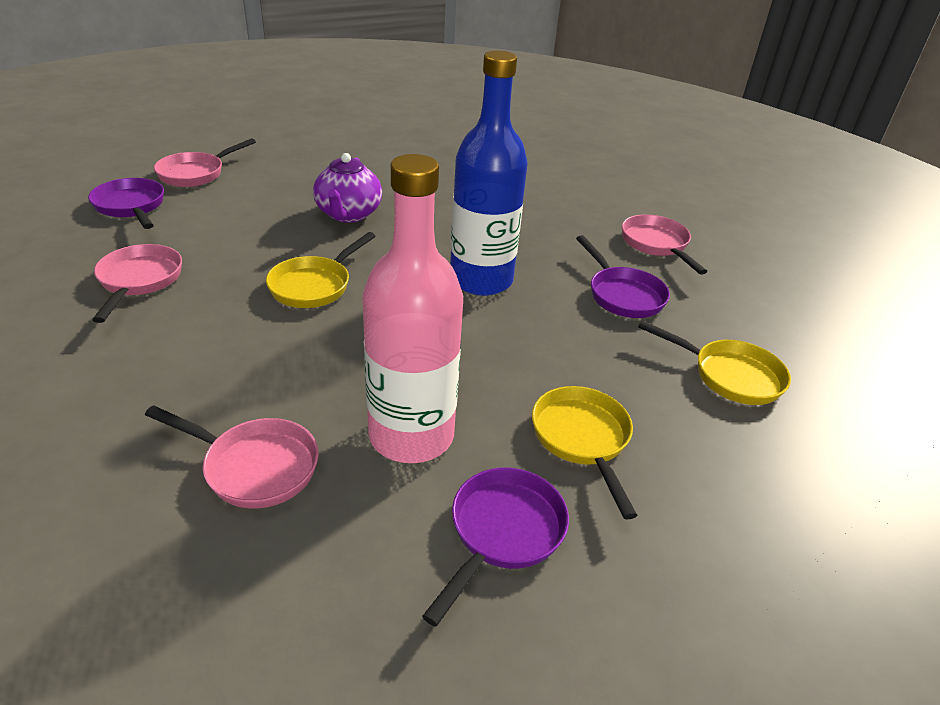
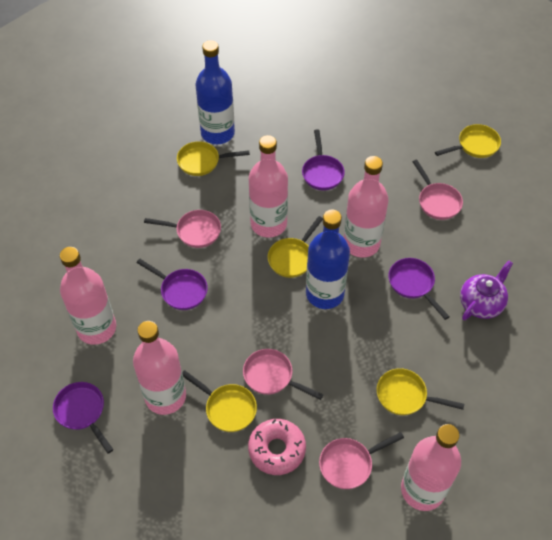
blue bottle: [450,51,527,296] = 1 -> [195,40,235,144] [306,210,350,309] = 2
pink bottle: [362,154,463,463] = 1 -> [60,247,116,345] [133,321,186,415] [249,135,288,238] [344,156,389,258] [401,424,461,511] = 5
pink donut: none = 0 -> [248,419,306,475] = 1
purple pan: [88,178,164,229] [422,468,569,627] [576,235,670,318] = 3 -> [53,382,114,454] [137,259,208,310] [302,129,345,191] [388,258,450,320] = 4
yellow pan: [266,232,376,308] [532,386,638,520] [638,320,791,405] = 3 -> [177,141,250,176] [182,370,257,432] [268,216,323,278] [377,368,464,416] [435,124,501,158] = 5

